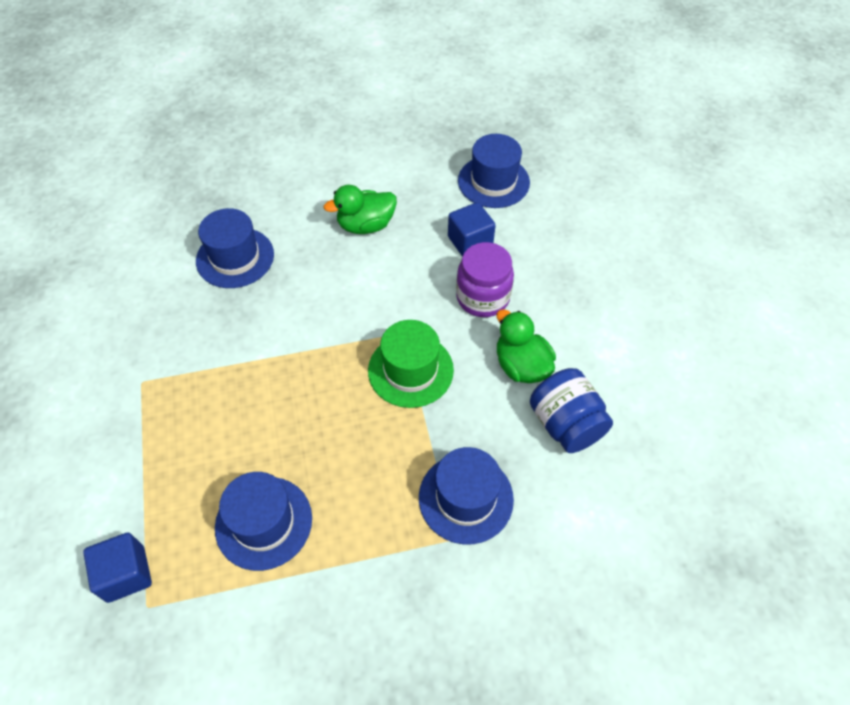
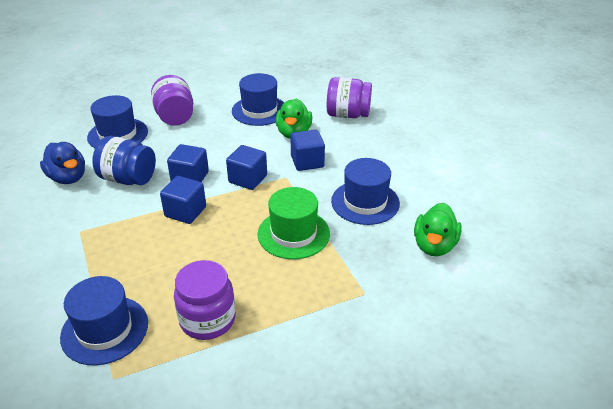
blue cube: [83,533,152,603] [448,202,496,257] = 2 -> [160,176,206,224] [167,144,209,182] [226,145,267,190] [290,130,325,171] = 4
blue duck: none = 0 -> [40,142,85,184] = 1
purple jar: [456,242,514,317] = 1 -> [151,75,193,126] [174,260,236,340] [327,77,372,118] = 3

